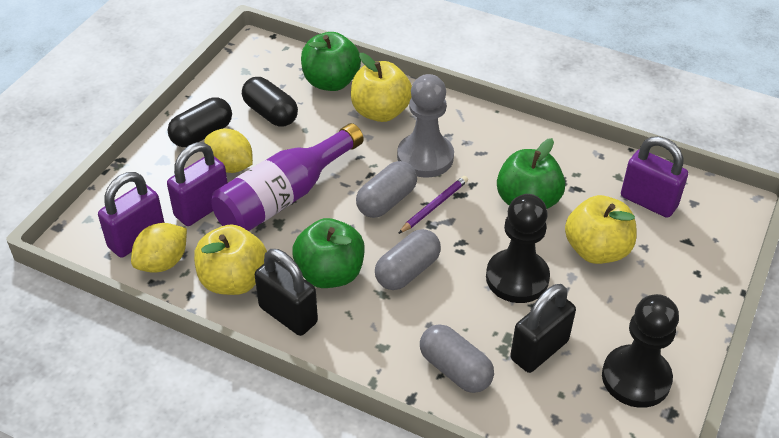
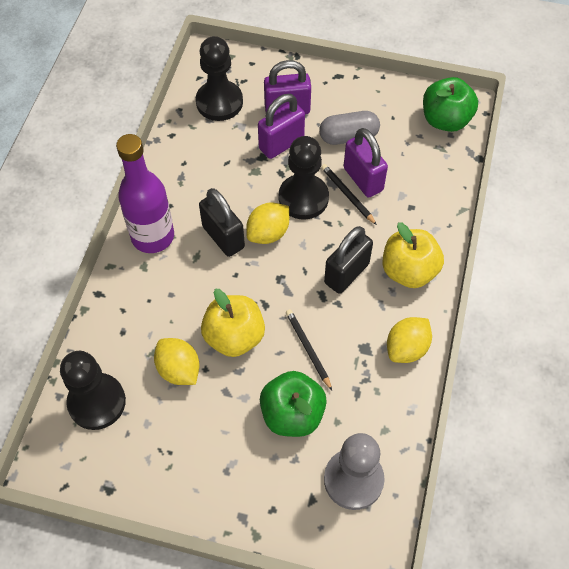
black capsule: [168,97,232,147] [242,77,298,127] = 2 -> none = 0
black pawn: [486,194,550,303] [602,294,679,408] = 2 -> [60,351,126,430] [196,36,243,121] [279,136,329,220] = 3
black pencil: none = 0 -> [286,309,332,390] [321,164,377,225] = 2
green apple: [292,218,365,288] [301,32,361,91] [497,138,565,209] = 3 -> [260,371,327,437] [423,77,478,132] = 2
grey capsule: [356,161,417,218] [375,229,441,290] [420,324,494,393] = 3 -> [319,111,380,145] = 1
purple pencil: [398,176,468,234] = 1 -> none = 0
yellow apple: [194,224,267,295] [351,53,412,122] [565,195,637,264] = 3 -> [201,289,265,357] [383,222,444,288] = 2
yellow lemon: [131,223,187,273] [204,129,253,173] = 2 -> [154,338,199,385] [246,202,289,244] [387,317,432,363] = 3

